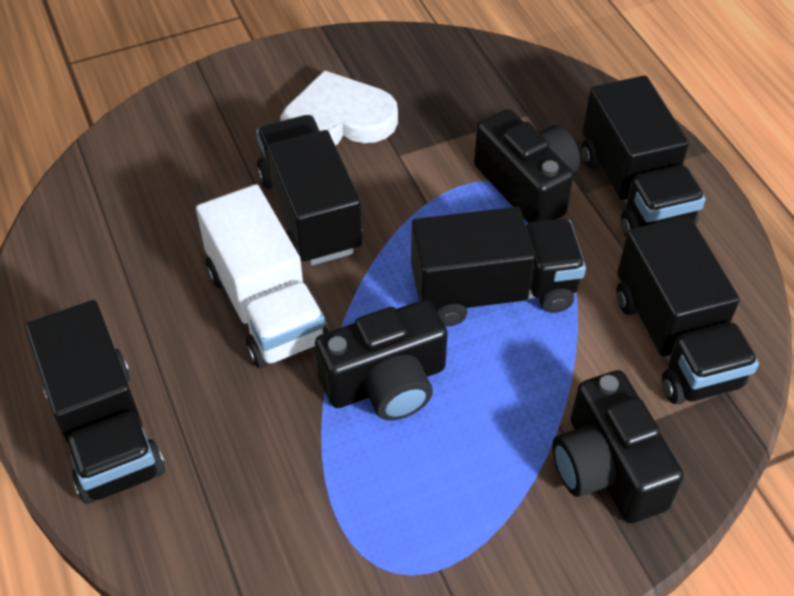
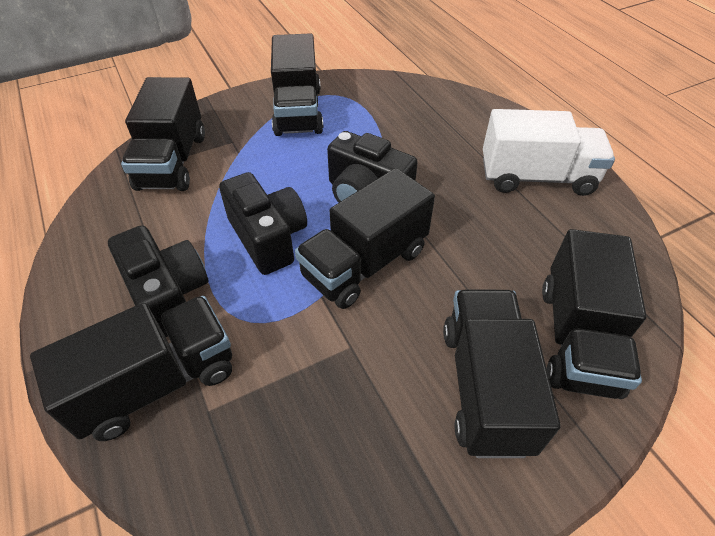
black truck: [25,300,165,504] [256,115,363,265] [411,207,586,326] [582,76,706,236] [616,216,759,404] = 5 -> [30,296,232,441] [121,77,205,191] [271,33,324,136] [295,168,435,309] [443,290,561,458] [542,229,646,399] = 6
white heart: [280,70,398,146] = 1 -> none = 0

